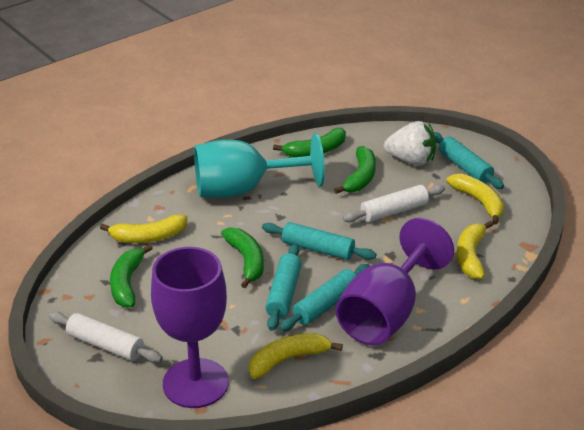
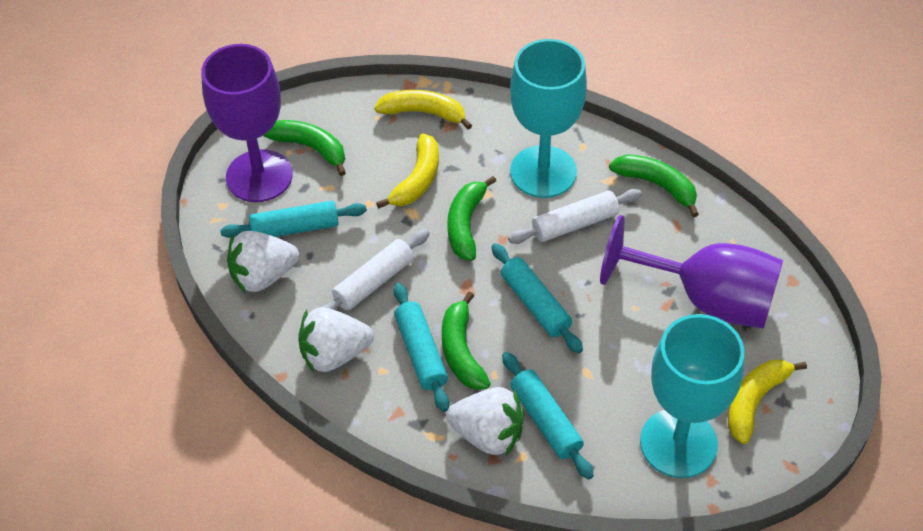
turquoise goblet: [194,133,325,198] = 1 -> [510,39,587,198] [640,314,744,478] = 2
white strawberry: [384,121,436,166] = 1 -> [227,231,299,293] [298,307,374,373] [446,387,524,456] = 3
yellow banana: [100,214,187,243] [249,333,343,379] [446,174,504,225] [457,221,493,279] = 4 -> [374,90,472,130] [376,133,439,209] [728,359,807,444] = 3

